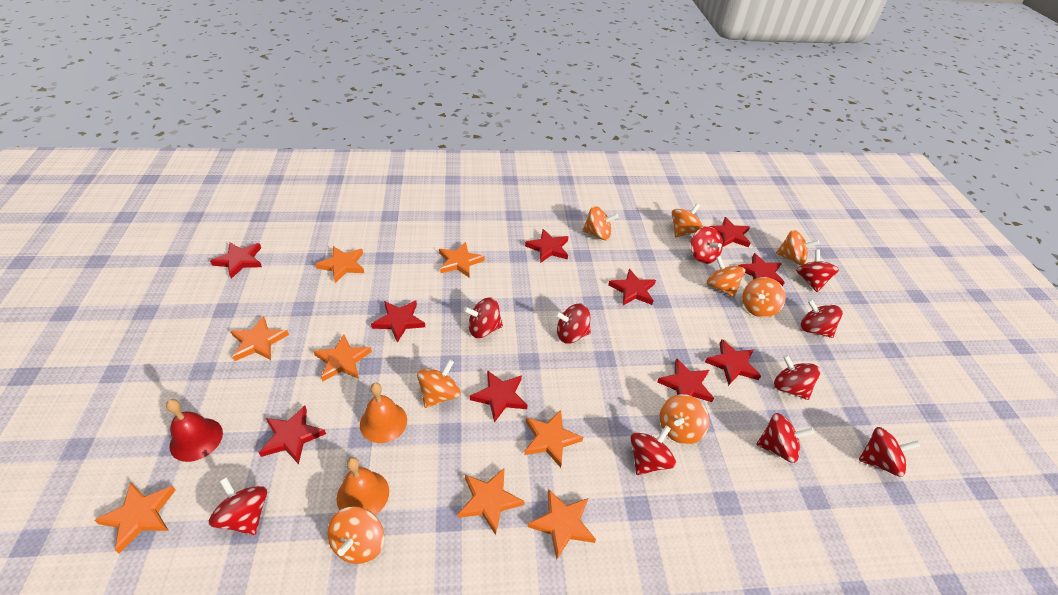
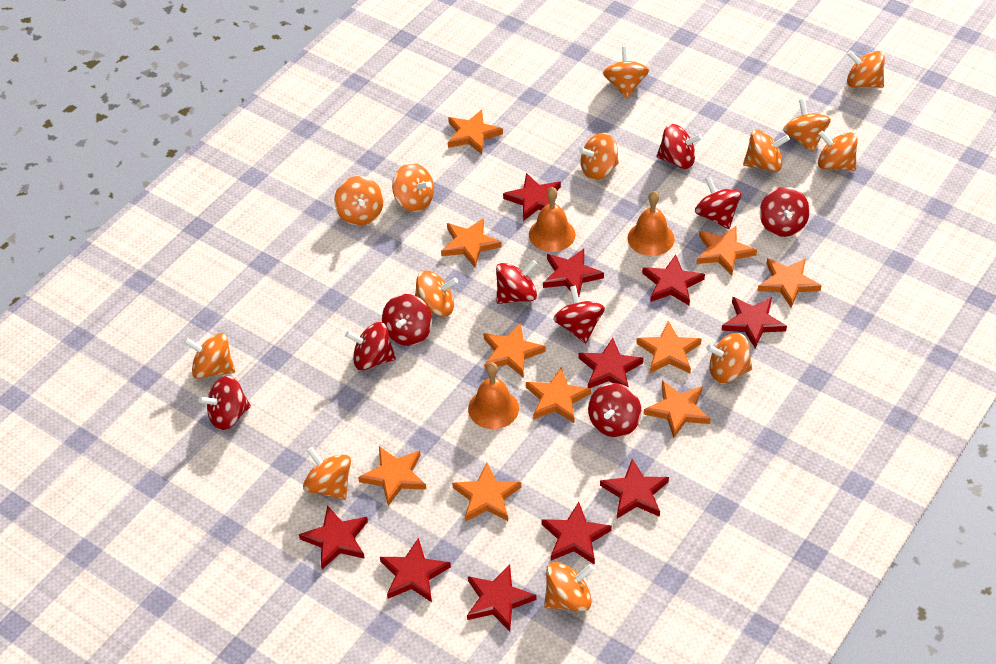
orange bell: [337,457,389,515] [360,383,407,443] = 2 -> [468,363,519,429] [529,187,575,252] [627,191,675,256] = 3
orange spinning top: [327,506,384,564] [417,359,460,408] [582,206,618,240] [660,394,709,444] [672,203,703,238] [707,256,745,297] [742,277,786,317] [776,230,820,265] = 8 -> [184,333,235,379] [303,447,351,500] [334,176,384,226] [392,163,434,212] [415,271,458,317] [544,562,594,612] [579,133,619,180] [603,47,649,99] [706,333,752,383] [743,129,790,172] [783,99,831,152] [818,130,858,171] [847,50,885,88] = 13
orange star: [94,482,176,554] [231,316,289,361] [313,334,372,382] [315,246,364,283] [439,242,485,277] [458,468,525,535] [524,410,583,468] [528,489,596,559] = 8 -> [358,446,426,506] [441,218,502,267] [448,110,503,154] [452,463,521,522] [483,323,546,377] [526,367,591,423] [636,321,701,373] [644,381,711,438] [696,226,757,276] [758,258,822,308] = 10
red bell: [166,399,223,462] = 1 -> none = 0
red spinning top: [208,477,267,535] [464,297,503,338] [555,303,591,343] [631,425,676,475] [691,227,723,264] [756,413,814,463] [774,355,820,400] [796,250,839,292] [801,299,843,338] [859,427,920,477] = 10 -> [199,376,251,430] [345,322,396,370] [382,294,432,346] [496,260,537,304] [553,285,605,343] [588,383,642,437] [657,124,702,169] [695,177,741,229] [760,187,810,237] = 9

